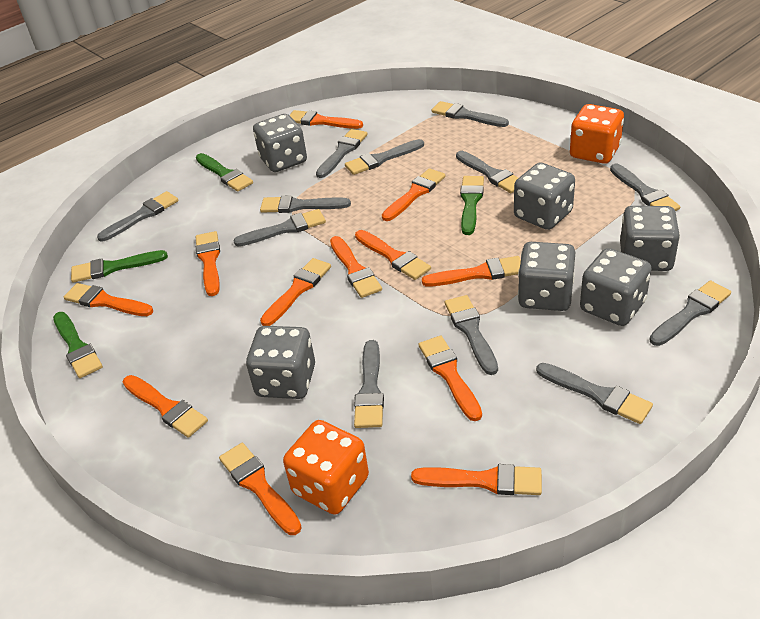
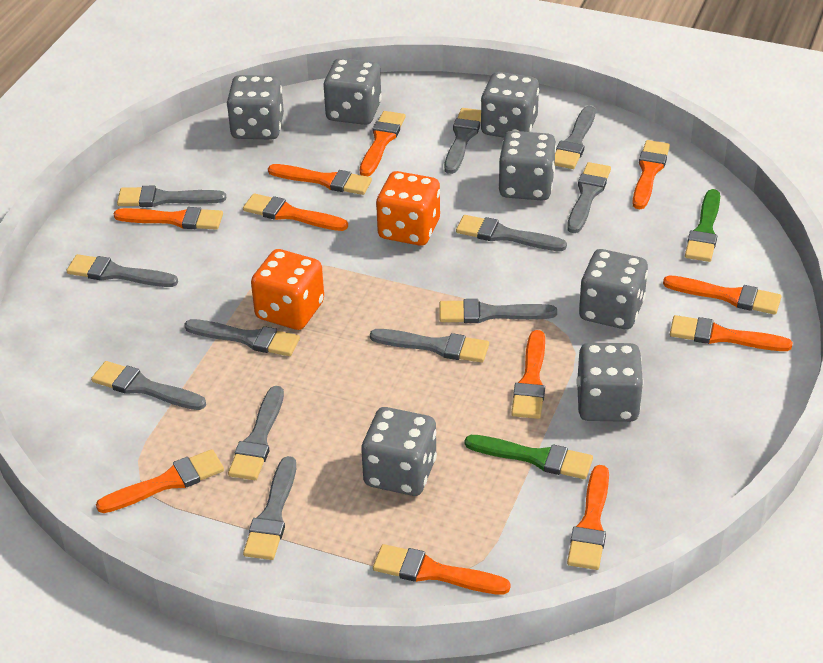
green brush: [53,312,103,378] [71,250,168,283] [196,153,253,192] [460,176,484,235] = 4 -> [465,435,593,479] [685,189,720,262] = 2
grey dice: [246,326,315,399] [253,114,307,172] [514,162,575,230] [518,242,575,311] [580,248,652,326] [620,206,680,271] = 6 -> [227,75,284,140] [323,58,382,125] [361,407,437,496] [481,72,539,138] [498,131,556,201] [576,343,643,422] [579,249,648,329] = 7
orange brush: [64,283,153,316] [123,375,208,438] [196,231,220,296] [219,443,302,535] [260,258,331,326] [290,110,363,129] [330,236,382,298] [355,230,431,280] [382,168,446,221] [411,464,542,495] [418,336,482,421] [422,256,521,287] = 12 -> [96,449,224,513] [114,207,223,230] [243,193,348,231] [268,164,372,195] [360,111,405,176] [373,544,510,595] [511,330,545,419] [567,465,609,570] [632,140,670,209] [663,276,781,315] [670,315,793,351] = 11

